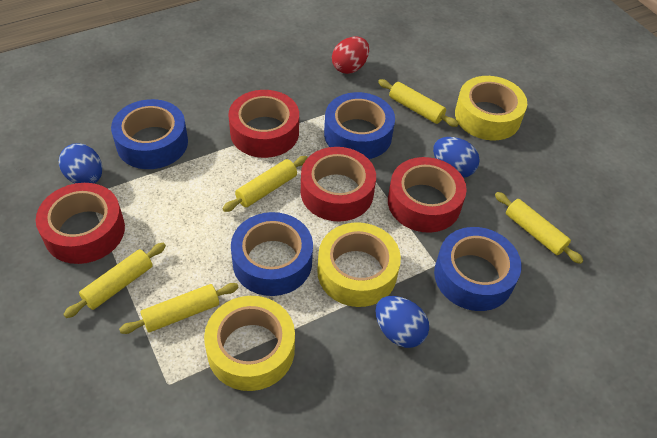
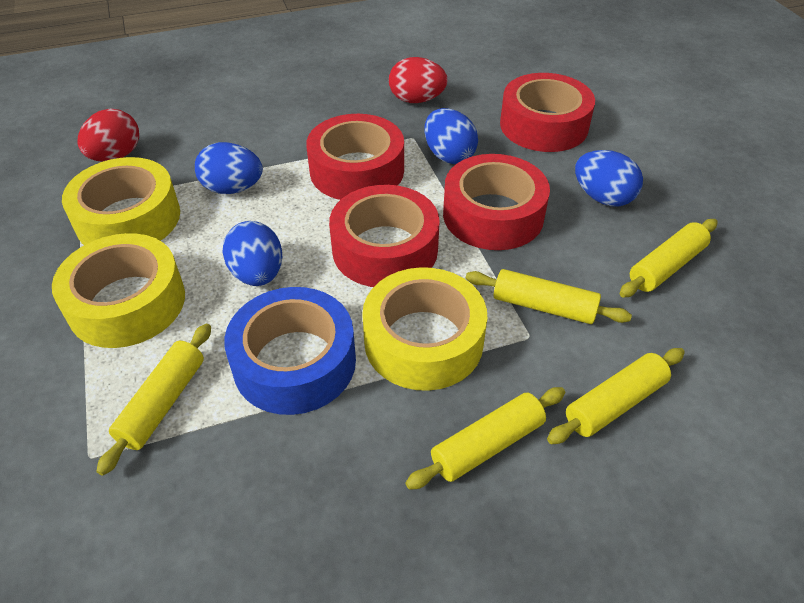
blue egg: [59,143,102,184] [375,296,429,348] [433,137,480,178] = 3 -> [195,142,263,194] [222,221,282,286] [425,108,478,164] [575,150,643,206] = 4
blue tape: [111,99,188,169] [231,212,313,296] [324,92,395,159] [434,227,521,311] = 4 -> [224,287,356,415] = 1
red egg: [332,37,369,74] = 1 -> [77,109,139,162] [389,57,448,103] = 2

